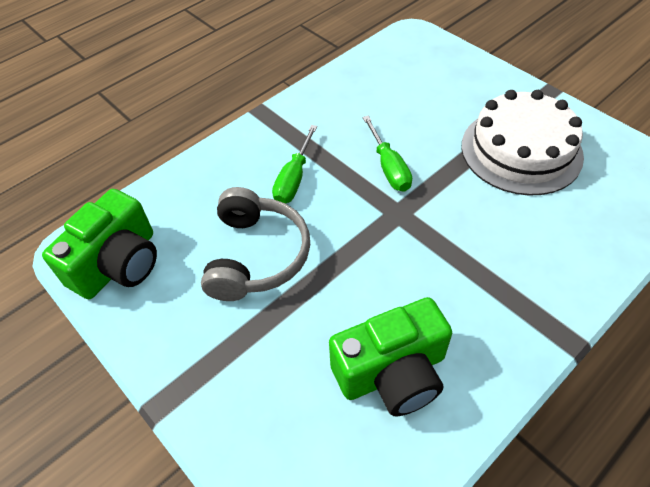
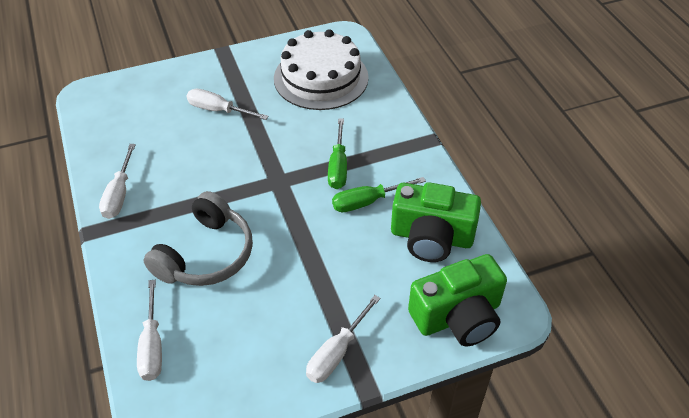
white screwdriver: none = 0 -> [99,144,136,219] [137,280,162,381] [187,89,269,120] [306,295,380,383] = 4

